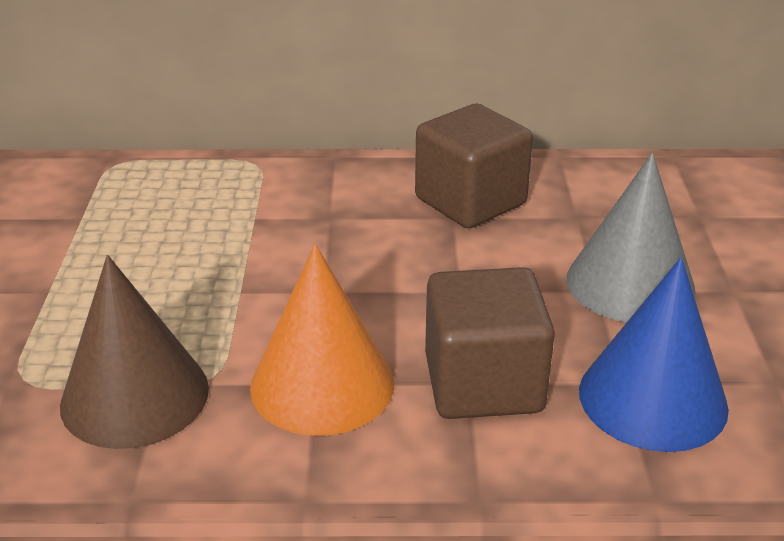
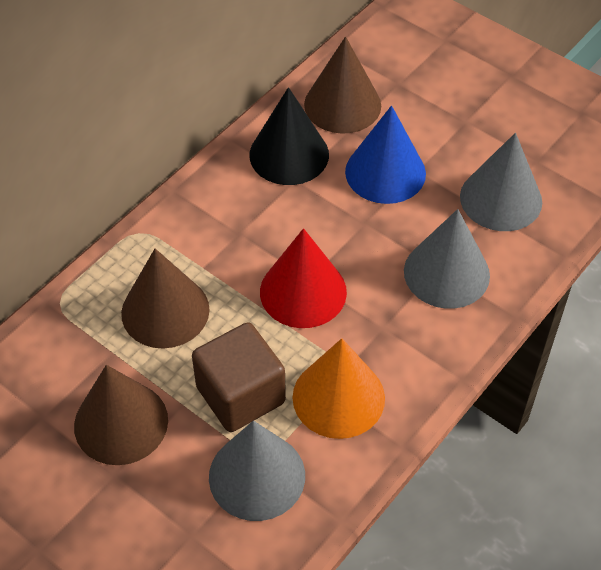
black cone: none = 0 -> [249,87,329,185] = 1
brown cone: [60,255,209,449] = 1 -> [74,365,168,465] [121,249,210,349] [304,37,381,133] = 3
brown cube: [415,104,533,229] [425,267,555,419] = 2 -> [192,322,286,432] = 1
grey cone: [567,153,696,323] = 1 -> [209,421,305,521] [404,209,490,309] [460,133,542,231] = 3
red cone: none = 0 -> [260,228,347,328] = 1

